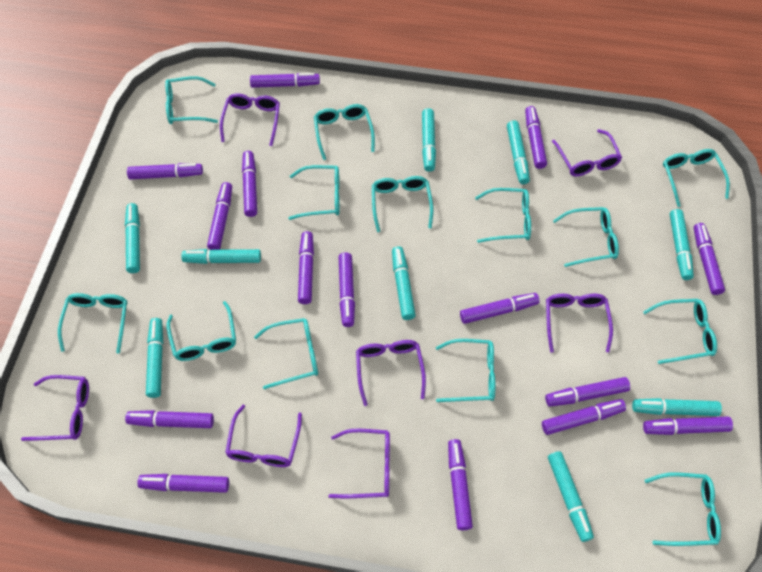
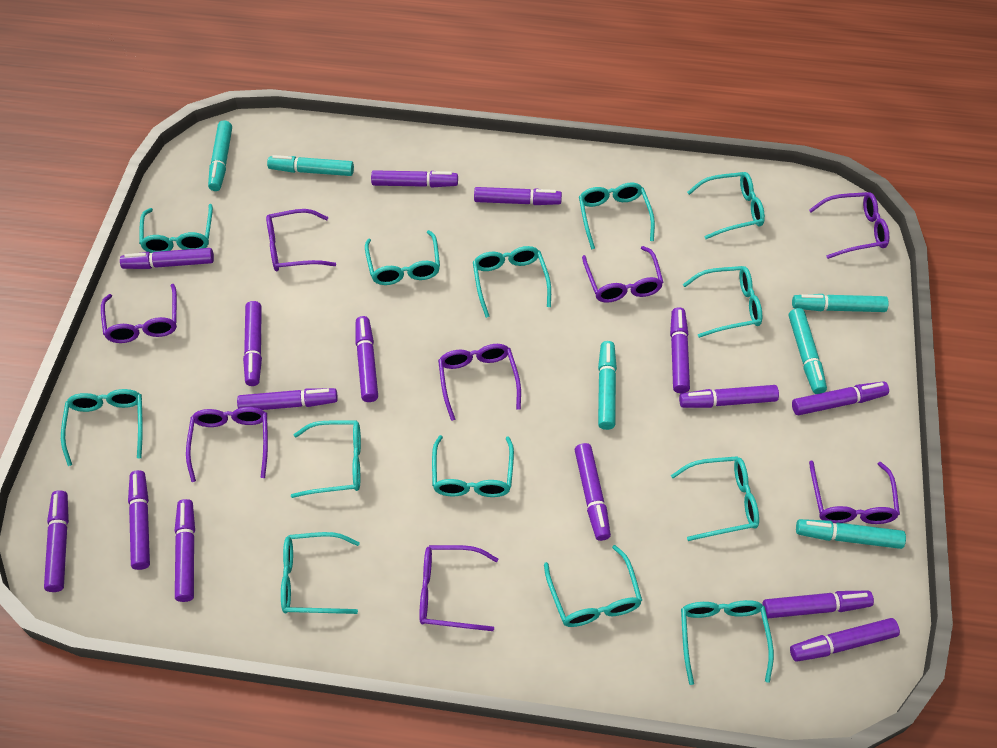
purple glasses: [21,375,89,441] [220,93,280,146] [225,405,302,467] [328,429,390,498] [356,340,426,406] [546,294,613,352] [552,129,622,177] = 7 -> [101,284,177,343] [186,407,268,482] [266,209,336,271] [419,545,498,631] [438,344,521,421] [582,246,664,303] [809,192,889,259] [809,461,900,524] = 8
turquoise marker: [125,203,140,273] [146,318,163,398] [181,249,261,264] [392,246,416,320] [422,108,436,172] [507,120,530,184] [548,451,594,542] [632,398,722,416] [670,209,694,280] = 9 -> [208,121,232,191] [267,155,354,176] [598,341,617,430] [789,308,827,394] [792,294,889,312] [796,519,906,549] = 6

